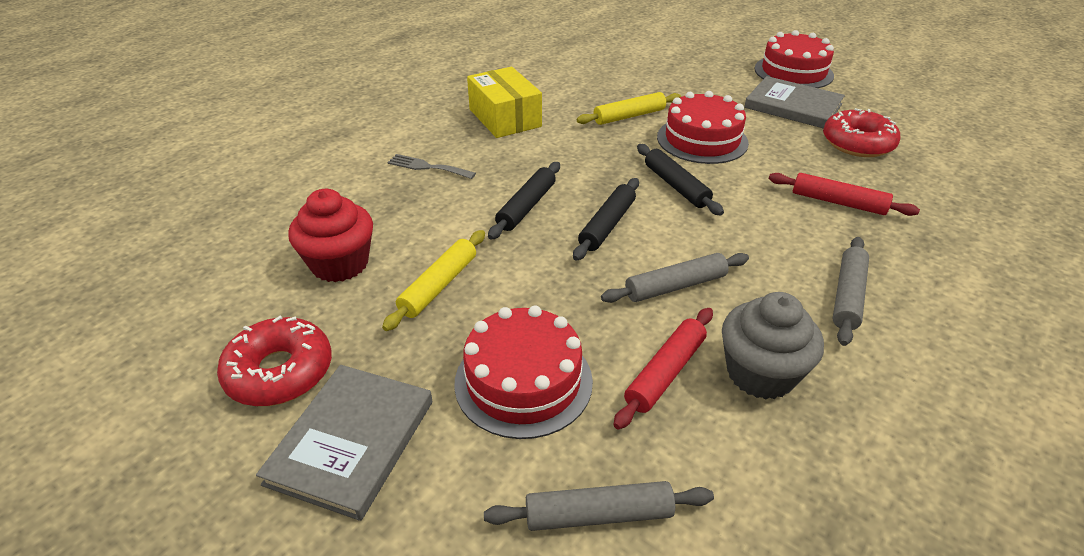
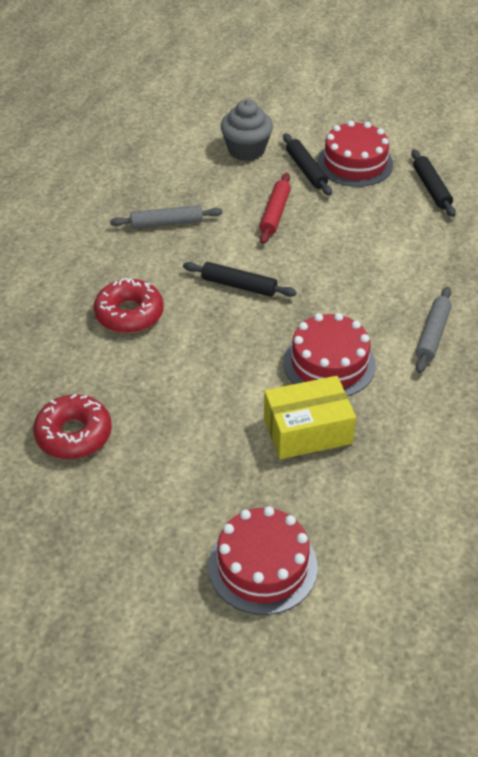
grey book: [256,365,433,521] [744,76,845,129] = 2 -> none = 0
grey fork: [387,154,476,179] = 1 -> none = 0
grey rolling pin: [484,481,714,531] [601,253,749,303] [833,237,869,346] = 3 -> [110,205,223,229] [416,287,452,373] = 2
red cupcake: [288,189,373,282] = 1 -> none = 0
red rolling pin: [614,308,713,429] [769,173,920,216] = 2 -> [260,173,291,244] = 1
yellow rolling pin: [382,230,485,331] [577,92,681,125] = 2 -> none = 0

